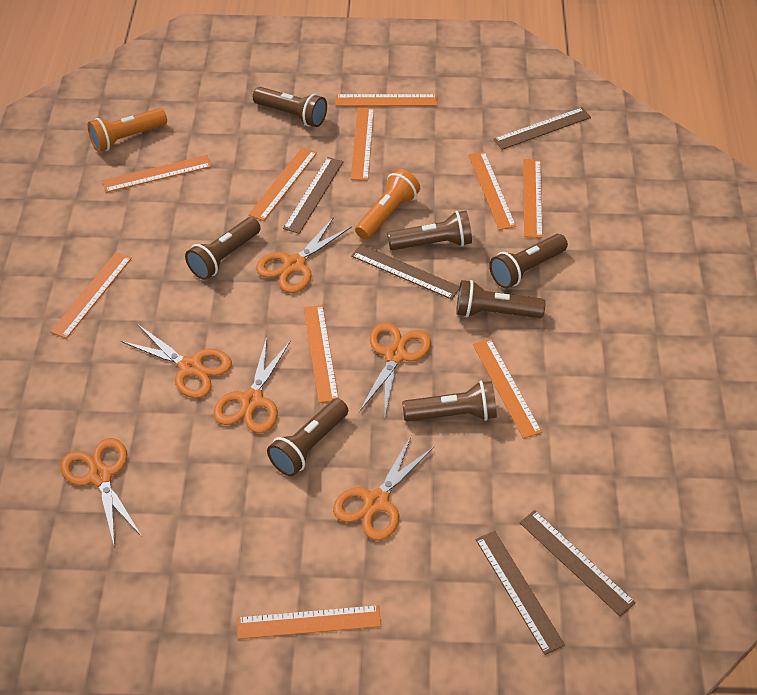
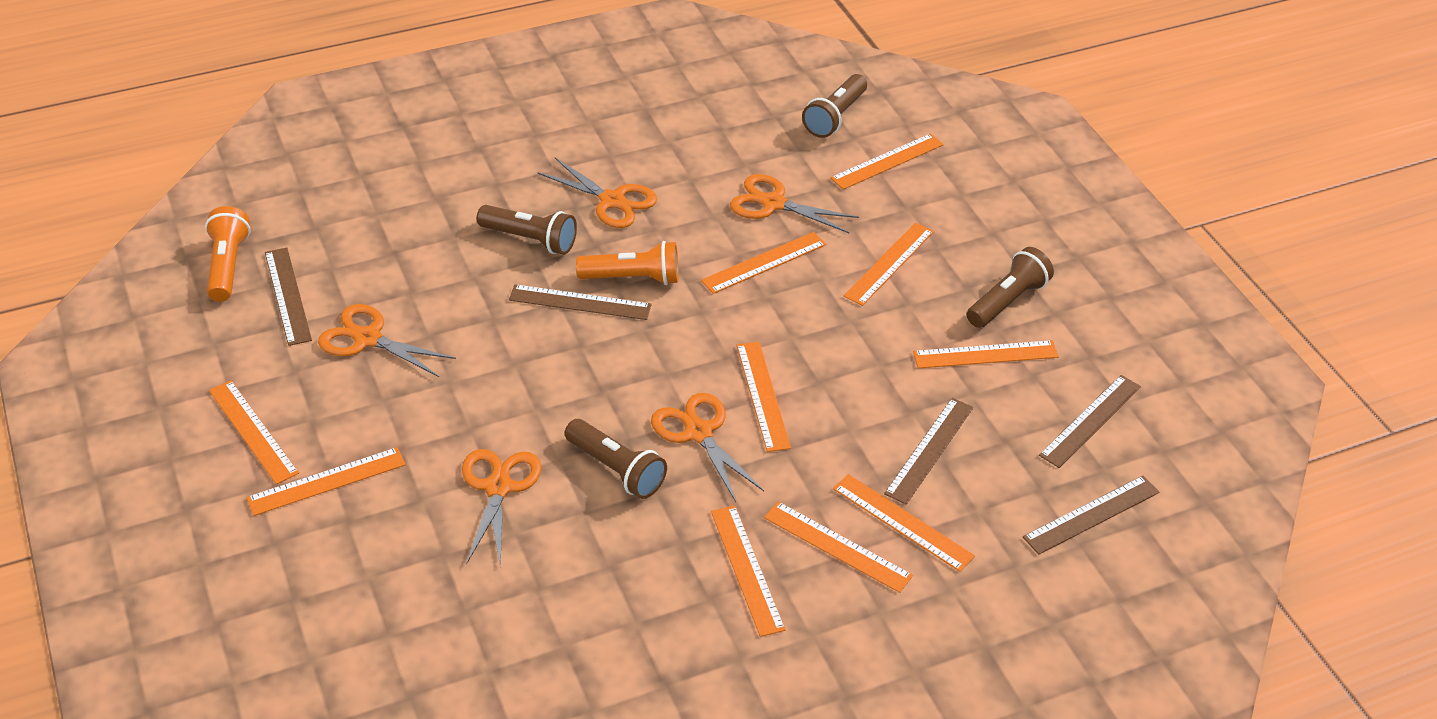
brown flashlight: [185,217,261,280] [253,87,327,127] [267,398,348,476] [387,211,472,250] [402,381,497,421] [456,280,545,318] [489,234,568,289] = 7 -> [477,205,577,255] [565,419,667,499] [802,74,867,138] [967,247,1054,328] = 4
orange scissors: [61,438,142,548] [121,324,232,398] [214,336,291,433] [256,217,352,293] [333,436,434,541] [359,322,431,416] = 6 -> [318,304,456,377] [462,449,542,568] [537,158,657,228] [651,393,764,502] [730,174,859,234] = 5

